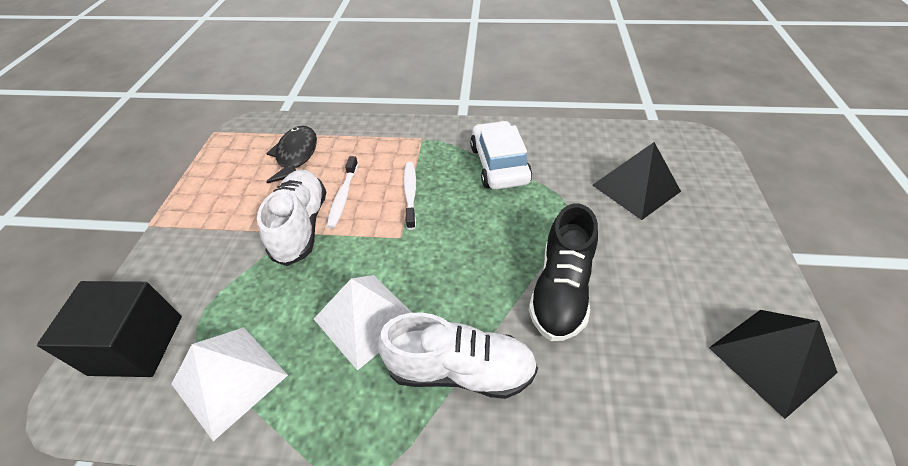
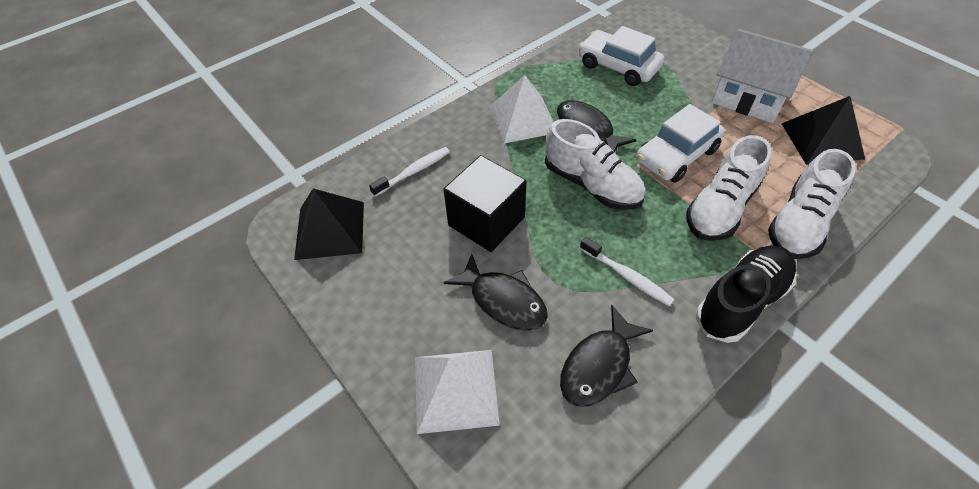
black fish: [266,126,317,183] = 1 -> [444,254,548,331] [557,100,636,152] [560,305,653,407] = 3
white car: [470,121,532,190] = 1 -> [579,26,664,86] [636,104,725,183] = 2
white house: none = 0 -> [712,29,814,123] = 1
white shoe: [257,170,326,266] [378,312,538,399] = 2 -> [545,119,645,210] [686,135,771,241] [768,149,856,259] = 3

